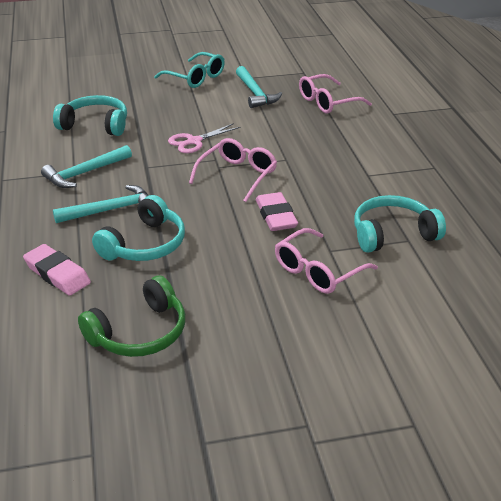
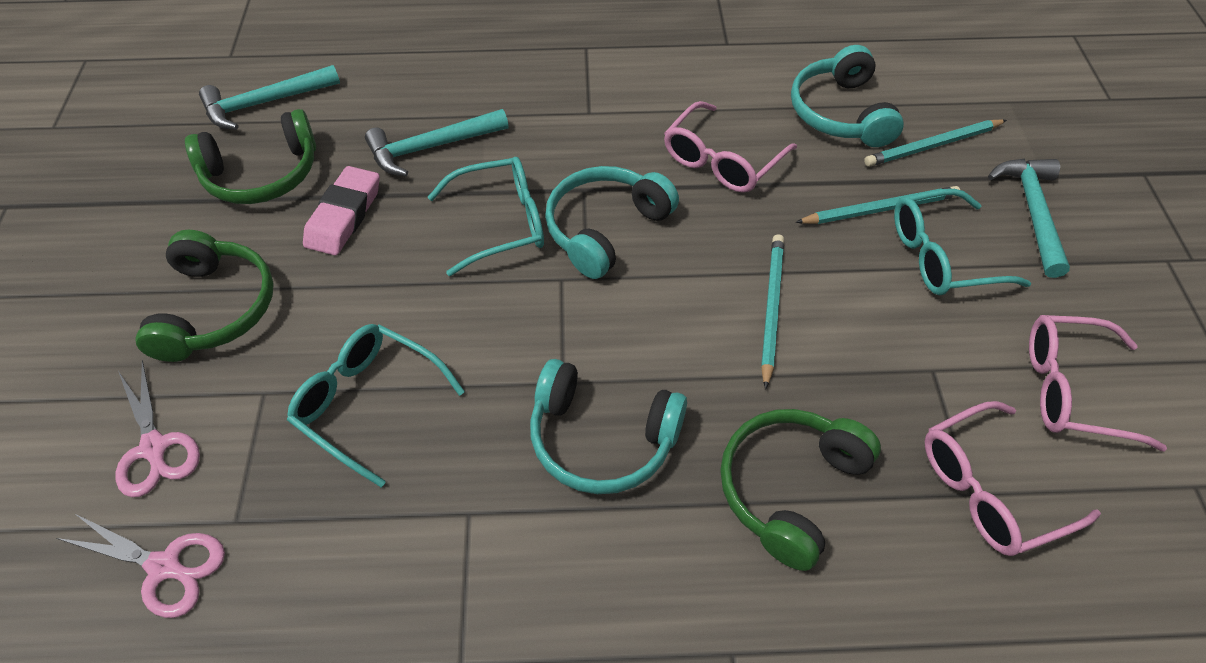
green headphones: [78,275,185,357] = 1 -> [136,230,274,362] [185,109,316,204] [720,409,881,571] = 3
pink eraser: [23,244,91,296] [256,192,298,231] = 2 -> [303,166,380,256] = 1
pink scissors: [168,123,240,153] = 1 -> [57,513,225,618] [116,360,200,497] = 2
turquoise glasses: [154,52,225,88] = 1 -> [287,324,465,487] [428,157,544,276] [894,189,1031,295] = 3
turquoise pencil: none = 0 -> [761,234,784,389] [795,186,960,224] [864,119,1007,167] = 3

